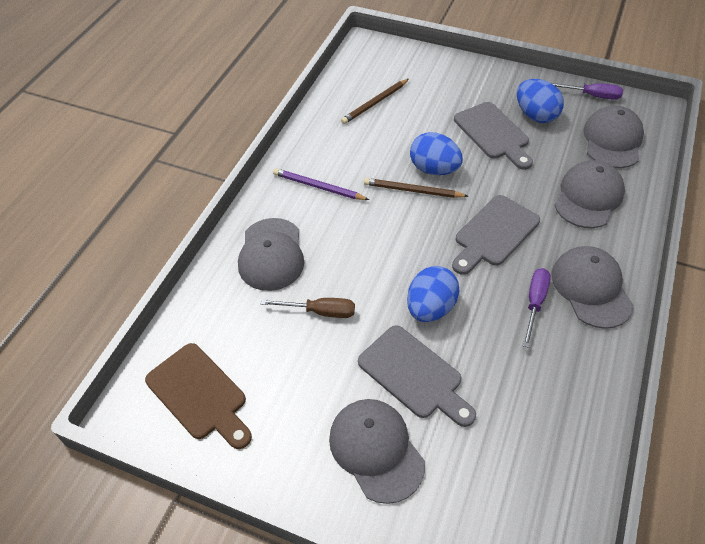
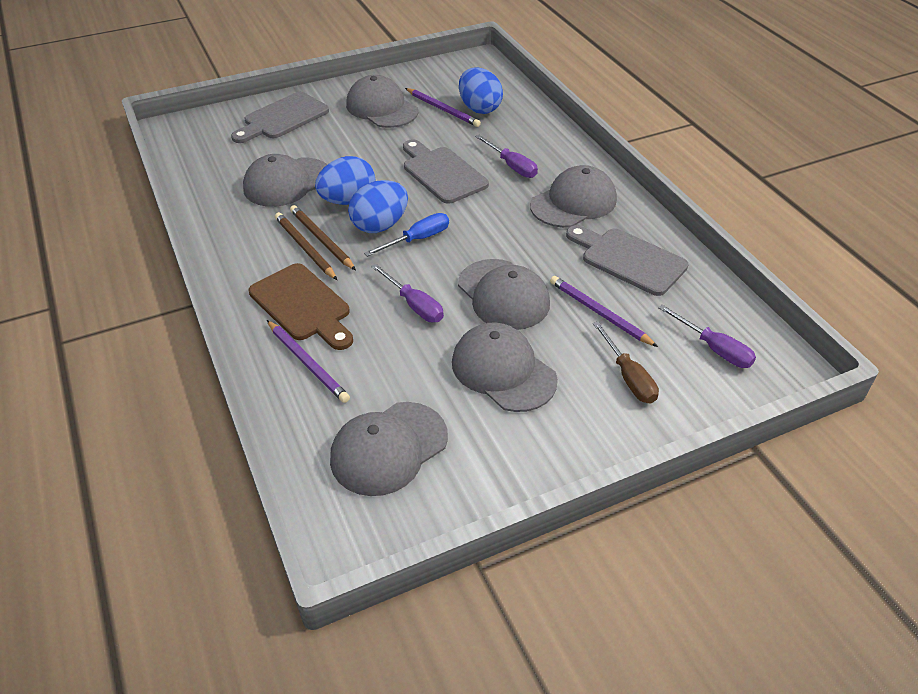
blue screwdriver: none = 0 -> [364,213,449,257] = 1
grey cap: [238,218,304,291] [329,399,425,504] [552,246,634,329] [554,160,625,228] [583,105,644,168] = 5 -> [243,154,328,207] [330,402,448,496] [346,75,418,128] [452,322,558,412] [458,259,550,330] [530,165,617,228] = 6
purple pencil: [273,168,369,200] = 1 -> [267,320,350,403] [405,88,481,127] [550,276,658,347] = 3
purple screwdriver: [523,268,551,348] [551,83,623,100] = 2 -> [371,264,444,323] [475,135,538,178] [658,305,756,368] = 3

